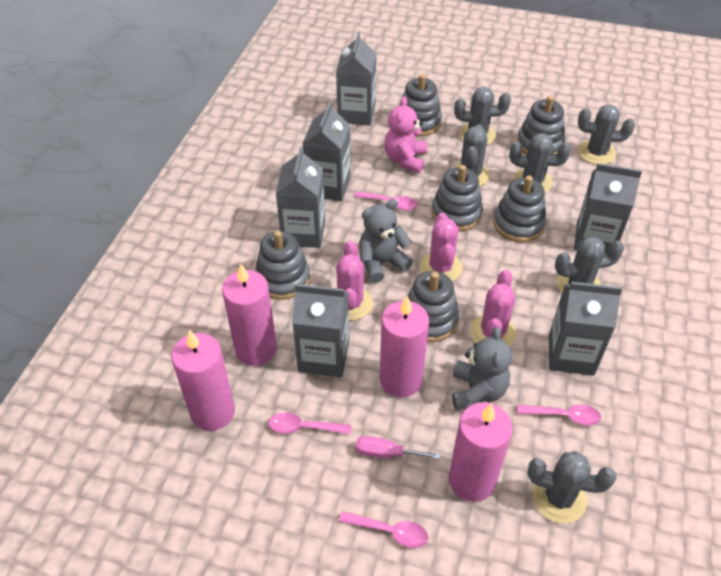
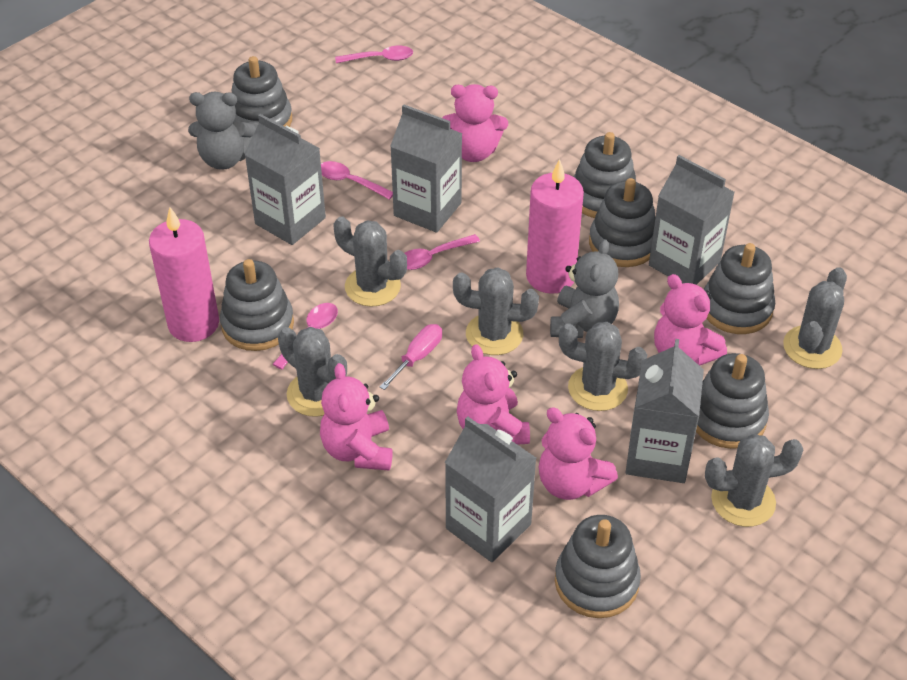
grey carton: [276,147,325,248] [292,284,349,377] [302,102,351,201] [336,32,376,125] [549,282,622,376] [574,163,642,253] = 6 -> [244,114,326,245] [390,104,462,233] [445,416,536,562] [625,339,704,483] [649,155,735,285] = 5
grey stacking toy: [255,230,310,300] [400,74,442,136] [408,271,459,342] [431,165,483,231] [493,175,547,243] [517,96,565,155] = 6 -> [220,259,294,351] [231,56,292,128] [555,515,641,618] [574,132,636,218] [589,178,656,267] [696,353,769,449] [704,243,775,334] = 7
pink cactus: [336,241,373,321] [420,213,462,281] [470,270,516,347] = 3 -> none = 0
pink candle: [171,330,235,431] [222,264,277,366] [380,296,429,398] [449,402,513,502] = 4 -> [149,207,219,342] [526,159,584,294] = 2
pink teddy bear: [384,96,427,173] = 1 -> [320,363,393,471] [442,84,508,162] [457,344,530,445] [538,407,618,500] [654,274,727,366] = 5

